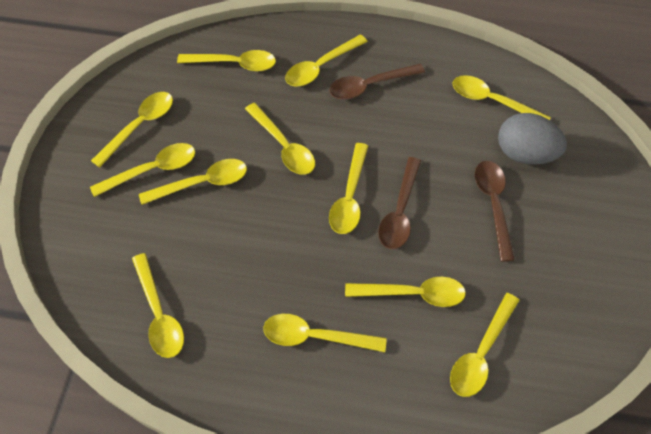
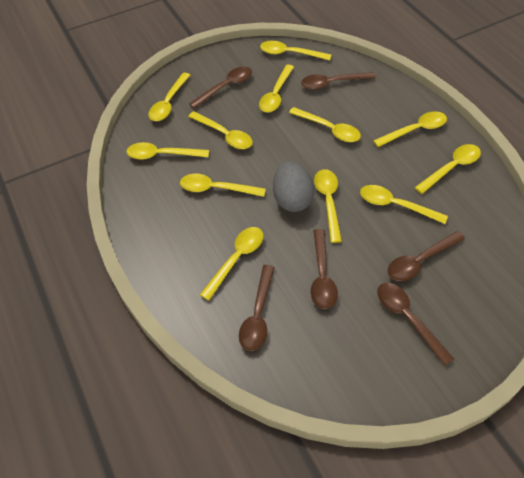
brown spoon: [329,64,425,99] [378,157,421,249] [475,161,515,262] = 3 -> [189,66,252,109] [239,265,275,351] [301,72,375,90] [311,229,338,309] [377,283,454,366] [388,231,465,281] = 6

